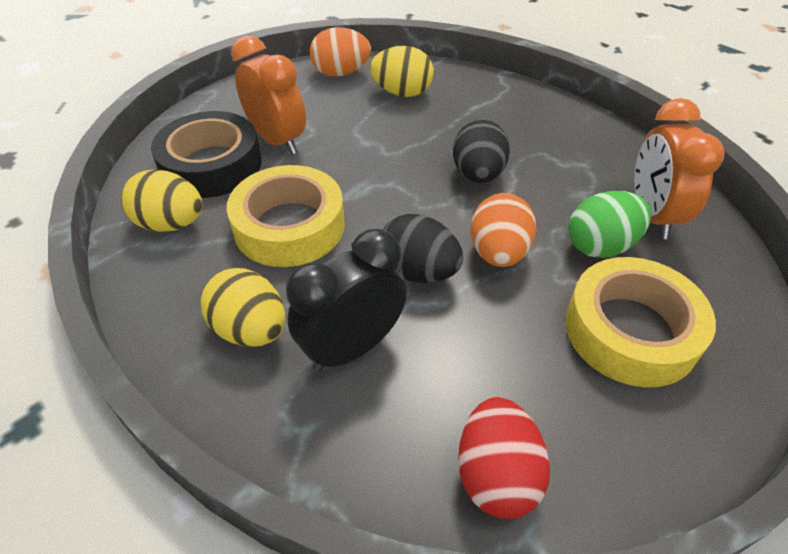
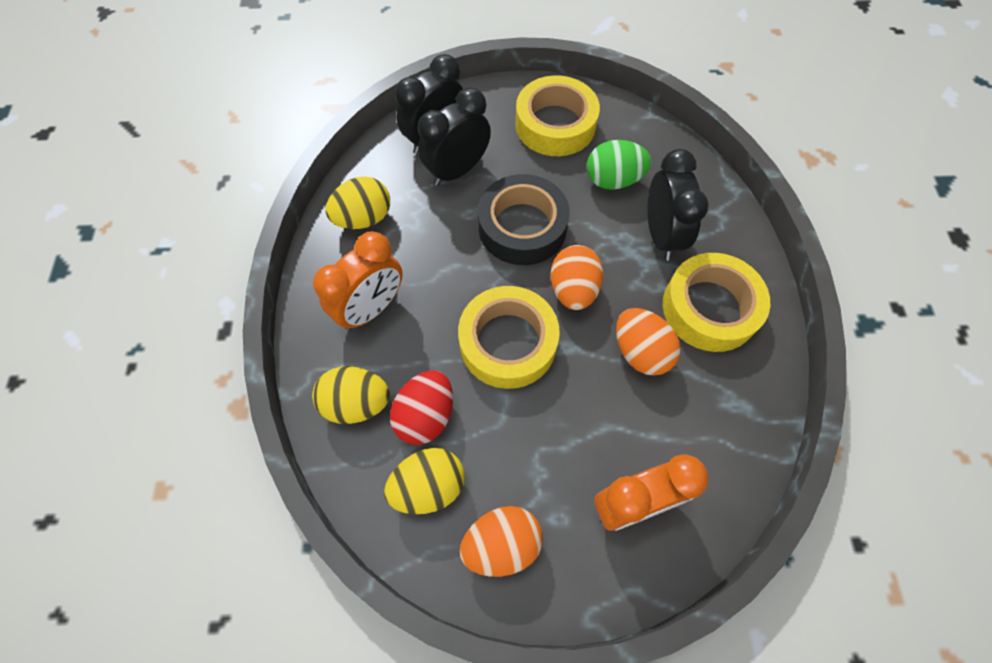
black clock: [286,229,407,372] = 1 -> [395,54,463,155] [418,87,491,186] [647,149,709,260] = 3
black egg: [383,214,463,283] [453,120,510,183] = 2 -> none = 0
orange egg: [310,27,371,77] [471,193,536,267] = 2 -> [460,506,543,577] [551,245,603,310] [616,308,681,376] = 3
yellow tape: [227,165,345,267] [565,257,716,387] = 2 -> [458,286,560,389] [515,75,600,156] [663,253,770,352] = 3

